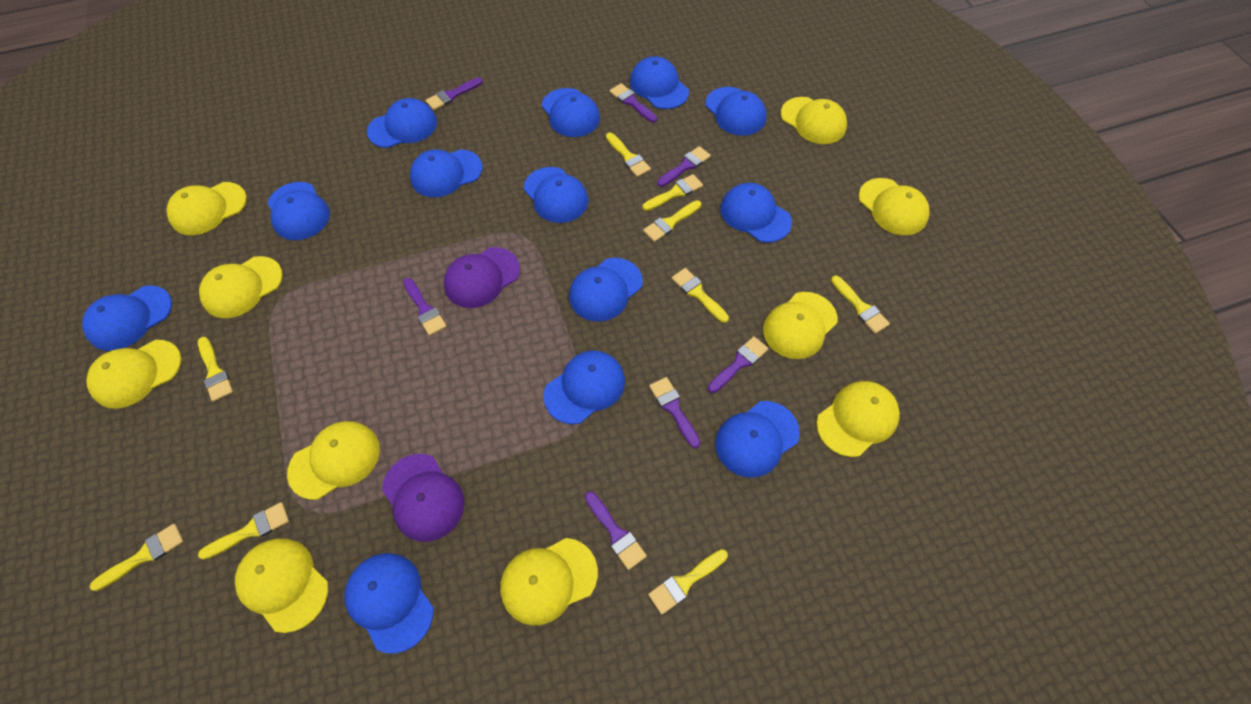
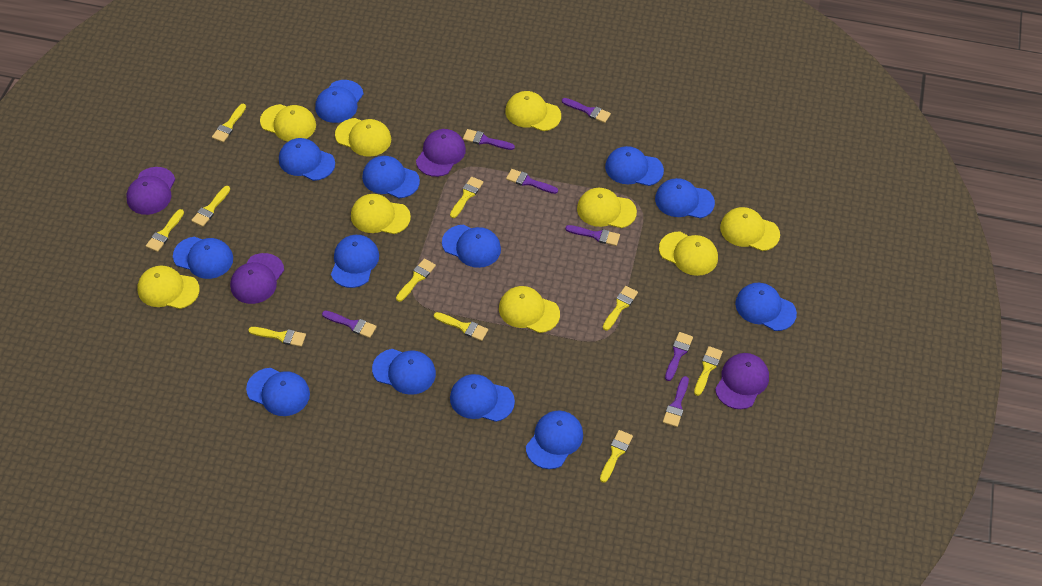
purple cap: [382,454,465,542] [444,247,520,308] = 2 -> [126,167,175,215] [230,253,284,304] [416,129,466,177] [715,353,769,409] = 4
yellow brush: [89,524,184,591] [198,337,233,402] [198,502,289,560] [606,133,651,177] [642,174,703,211] [643,200,701,242] [648,549,728,615] [672,268,729,323] [831,276,890,334] = 9 -> [146,209,184,252] [191,186,230,227] [212,104,246,142] [248,327,306,347] [396,259,436,302] [434,312,488,341] [450,177,483,218] [600,430,633,483] [603,286,638,331] [694,346,723,396] = 10
yellow cap: [86,340,182,409] [166,182,247,235] [199,256,283,318] [235,538,328,633] [287,421,380,500] [500,538,598,626] [763,292,837,359] [781,97,847,144] [816,381,900,457] [858,178,930,235] = 10 -> [137,265,200,309] [260,104,316,142] [335,118,391,157] [351,194,411,234] [499,286,560,333] [505,91,561,131] [577,188,637,228] [659,232,718,276] [720,207,780,251] = 9

